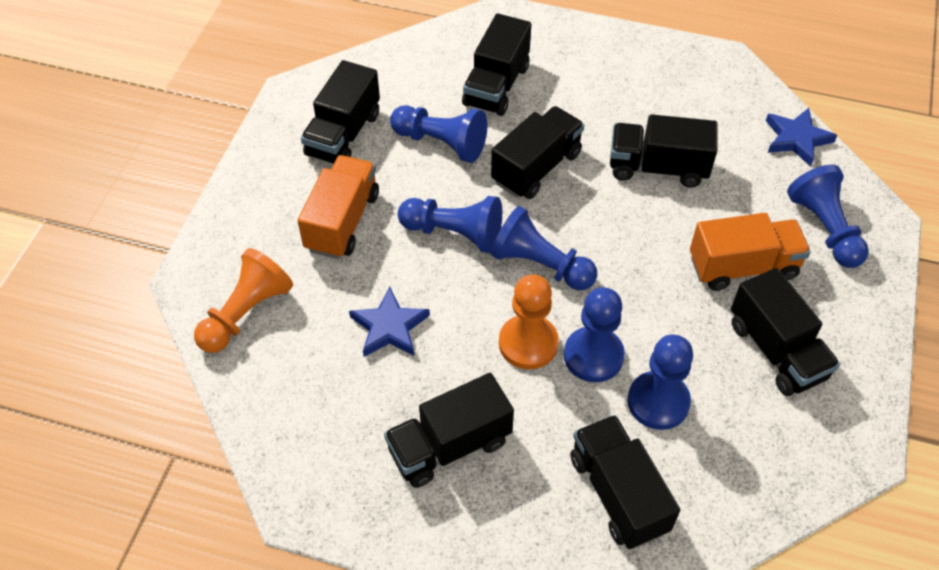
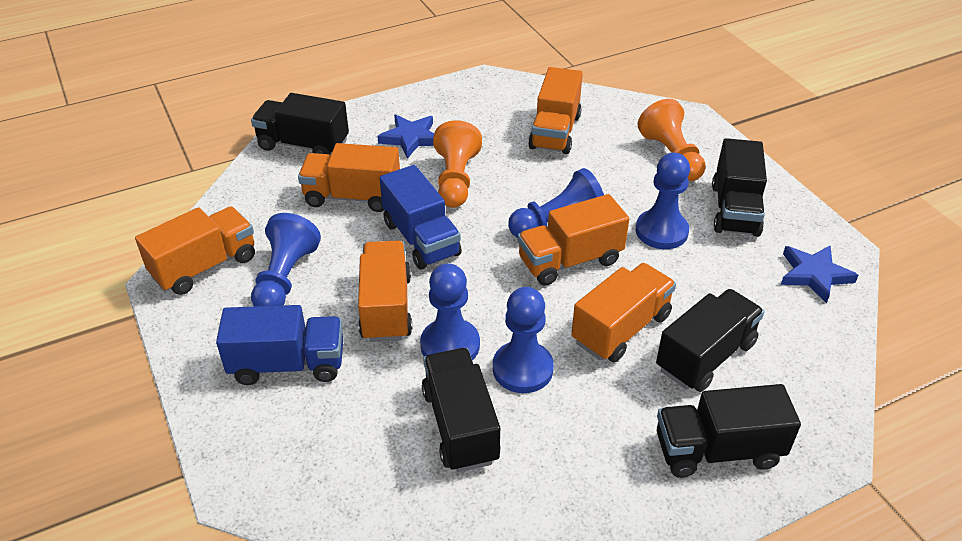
black truck: [301,60,380,164] [384,373,514,488] [462,13,531,116] [491,106,584,199] [570,415,680,549] [610,114,718,188] [731,268,840,396] = 7 -> [251,93,349,155] [422,348,501,472] [656,289,764,392] [657,384,801,478] [712,138,767,237] = 5
blue pawn: [390,105,487,163] [398,196,502,253] [491,206,597,291] [564,287,625,382] [628,335,693,430] [787,164,869,268] = 6 -> [251,213,321,307] [420,263,480,360] [493,287,554,393] [508,168,604,238] [636,153,690,249] = 5
blue truck: none = 0 -> [216,305,343,385] [380,165,462,269] = 2
orange truck: [298,155,379,259] [690,213,811,291] = 2 -> [135,207,255,295] [298,143,400,212] [358,241,412,342] [518,194,629,286] [528,67,583,154] [571,263,676,363] = 6

